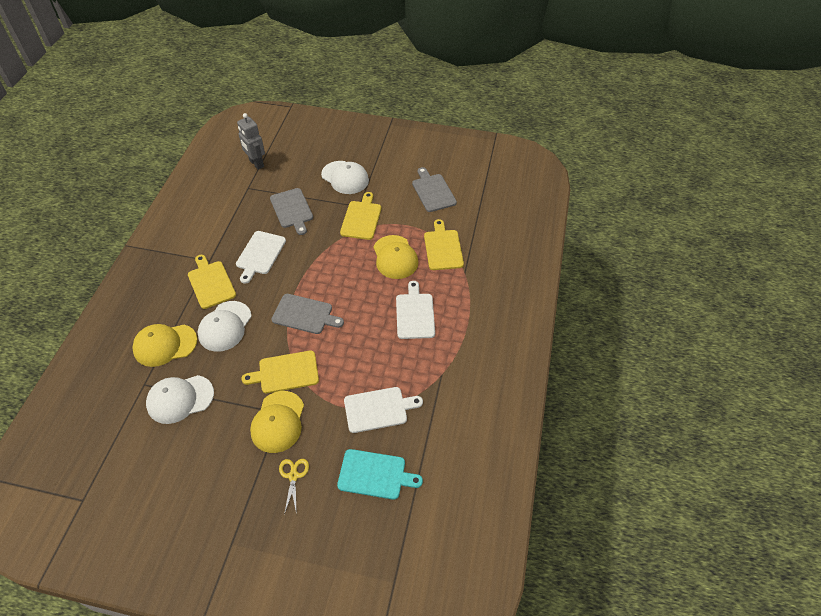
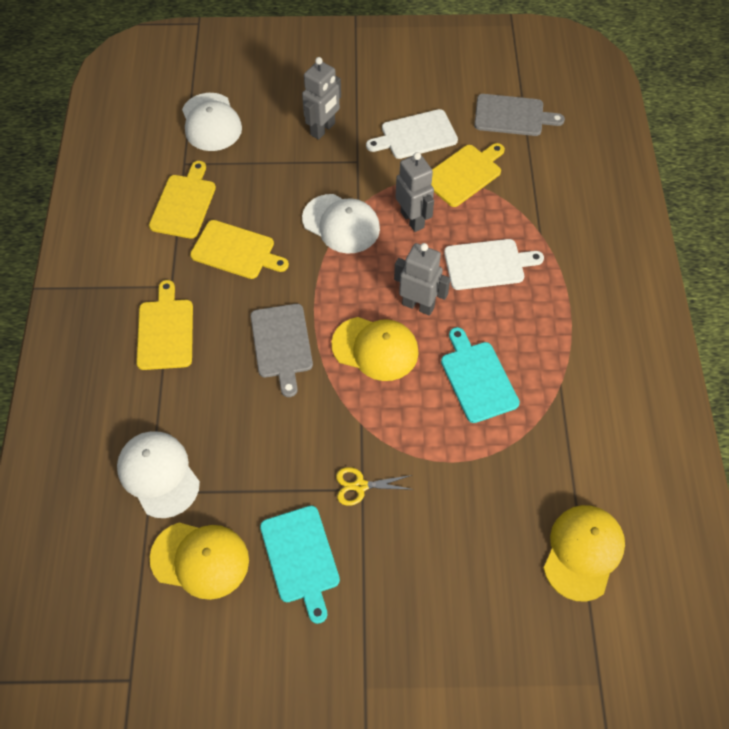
grey cutting board: [270,188,313,235] [272,294,344,334] [412,167,457,212] = 3 -> [250,304,313,397] [474,94,565,136] = 2
grey robot: [237,113,265,170] = 1 -> [302,57,341,140] [394,243,450,316] [396,152,434,232] = 3
turquoise cutting board: [337,449,423,500] = 1 -> [260,505,340,624] [441,327,520,423] = 2
white cutting board: [236,231,286,284] [344,387,423,433] [396,281,435,339] = 3 -> [366,109,458,159] [444,239,544,290] = 2

